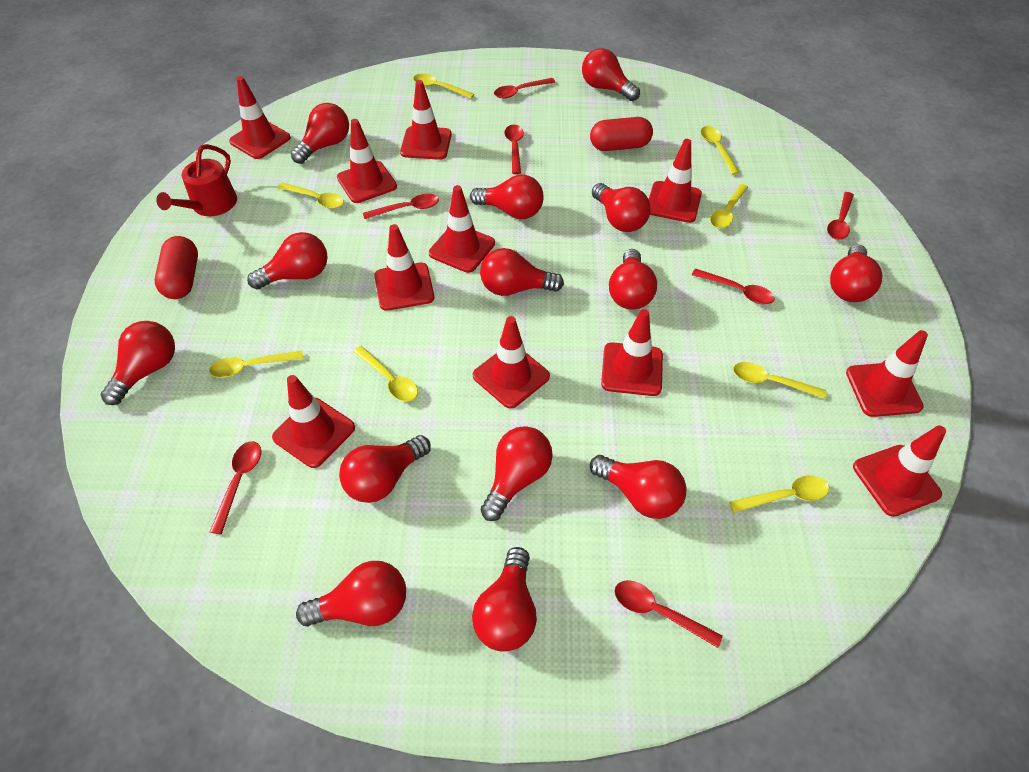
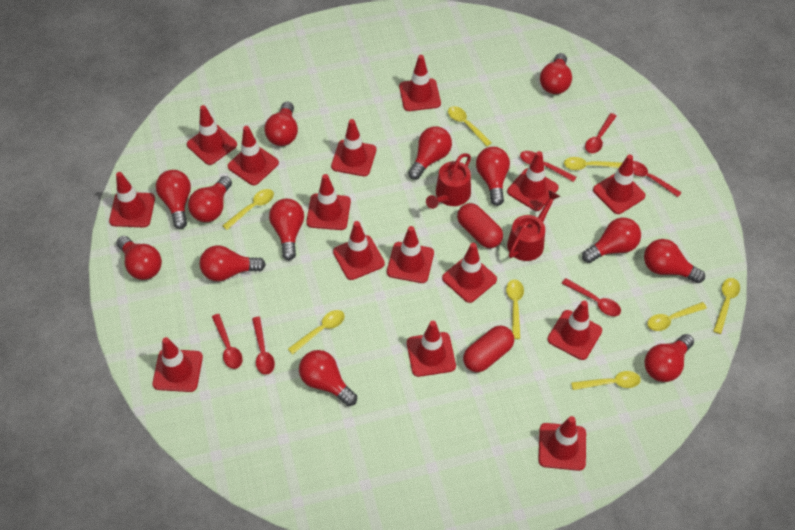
red light bulb: [101,321,175,405] [247,232,328,290] [291,103,349,164] [296,561,406,626] [339,435,431,503] [470,174,544,219] [472,547,537,652] [480,248,564,296] [481,426,553,521] [582,48,640,101] [590,455,686,519] [592,183,651,232] [609,249,657,309] [830,245,882,302] = 14 -> [116,236,162,280] [156,170,191,229] [188,176,232,222] [200,245,266,281] [264,102,298,146] [269,199,304,261] [299,350,357,406] [408,126,452,180] [476,147,510,206] [540,53,572,94] [582,218,641,263] [644,239,705,283] [645,334,694,382] = 13
red spoon: [210,441,261,535] [363,193,439,219] [494,78,555,99] [504,124,524,174] [614,580,723,648] [692,268,775,304] [827,192,854,240] = 7 -> [212,314,242,369] [252,317,275,375] [520,151,576,182] [562,278,621,316] [585,113,616,153] [633,161,682,197] = 6
red traffic cone: [229,76,291,159] [272,375,355,468] [337,119,397,203] [374,224,434,311] [400,80,452,160] [429,185,495,273] [473,316,550,409] [601,309,663,396] [649,139,702,223] [846,330,928,417] [853,426,946,517] = 11 -> [109,172,155,227] [152,337,203,392] [187,105,237,165] [228,126,279,185] [306,174,351,230] [331,119,376,176] [333,221,385,280] [387,226,434,283] [399,55,441,111] [407,321,456,377] [442,243,497,303] [507,151,558,211] [538,416,586,471] [547,301,602,360] [593,155,646,214] = 15
red watering can: [156,144,237,216] = 1 -> [426,153,471,209] [507,190,561,261] = 2

